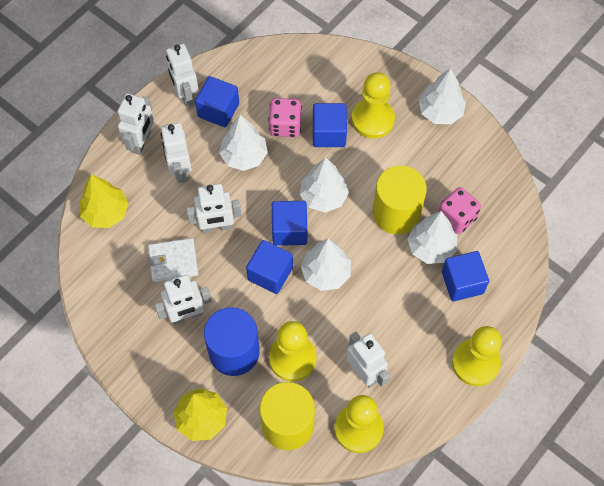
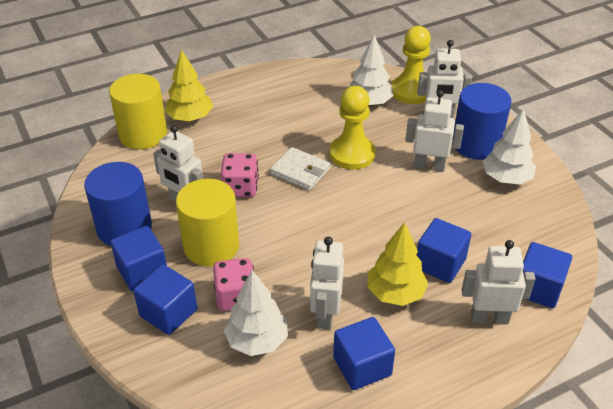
blue cylinder: [204,307,260,376] = 1 -> [84,162,152,246] [452,83,512,160] = 2
white robot: [118,93,154,155] [155,275,212,325] [161,123,192,183] [166,44,199,106] [186,184,242,234] [346,332,389,388] = 6 -> [153,125,203,202] [310,237,344,330] [405,90,464,172] [417,40,472,118] [462,240,535,324] = 5
white tree: [219,115,268,171] [300,157,349,213] [301,239,351,291] [408,211,457,264] [419,68,466,124] = 5 -> [224,270,288,356] [349,35,393,106] [483,108,536,184] = 3
yellow pawn: [269,321,317,382] [335,395,384,453] [352,72,395,139] [452,326,502,386] = 4 -> [329,86,376,170] [391,26,431,104] = 2

